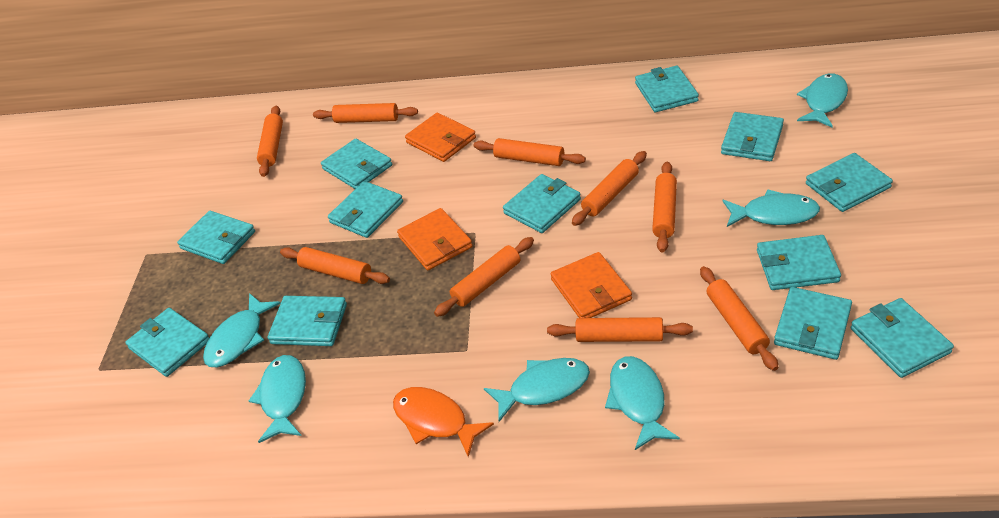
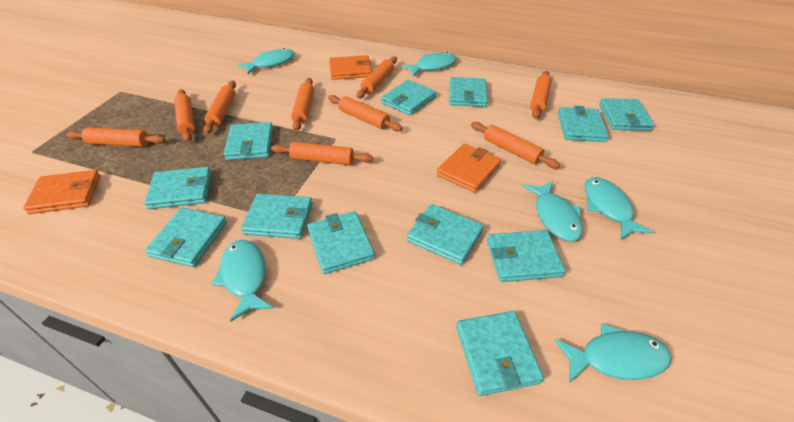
orange fish: [393,387,494,457] = 1 -> none = 0

